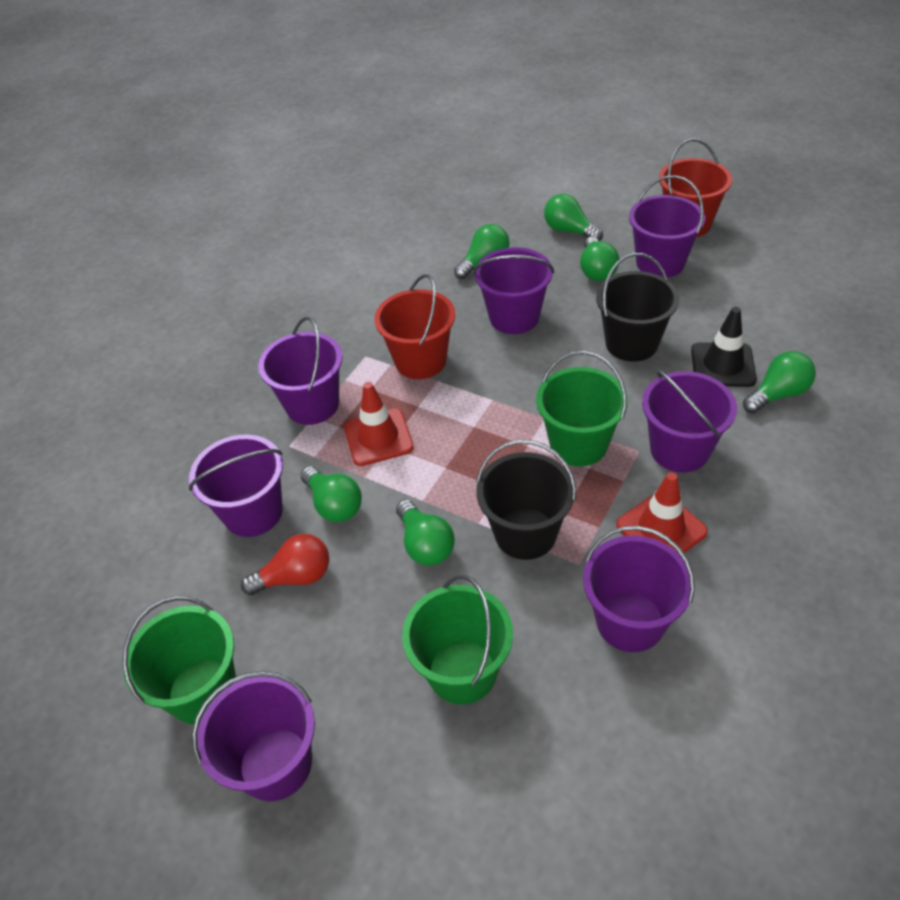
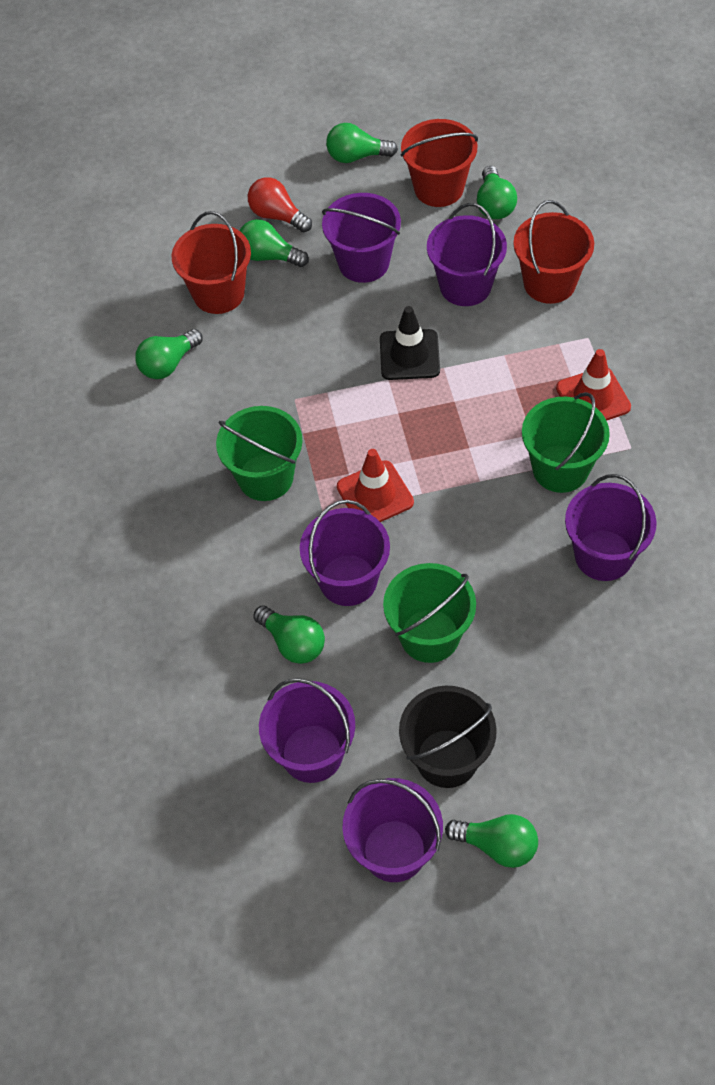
black bucket: [476,440,576,560] [596,253,679,362] = 2 -> [399,686,497,788] = 1
purple bucket: [189,435,283,537] [192,671,315,801] [258,317,343,425] [473,247,554,334] [583,526,695,652] [629,175,705,278] [642,369,737,472] = 7 -> [259,678,355,783] [300,500,390,606] [322,193,401,283] [342,778,443,882] [427,203,507,306] [565,474,657,581] = 6
red bucket: [375,274,455,379] [659,138,732,237] = 2 -> [172,211,251,314] [401,119,478,207] [513,200,594,304] = 3

